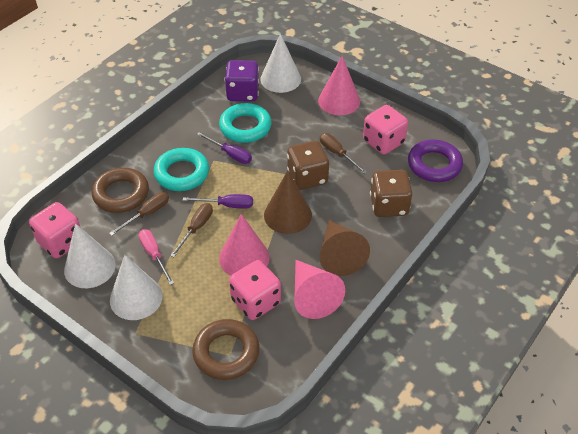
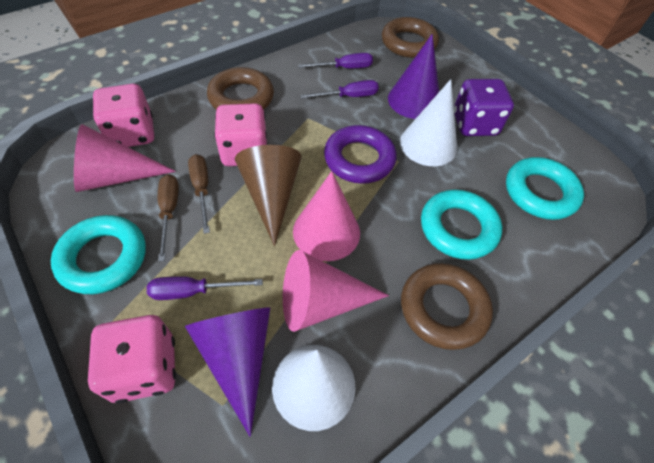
brown cone: [264,170,312,234] [319,220,370,276] = 2 -> [235,145,302,246] = 1
brown dice: [287,141,329,190] [370,170,413,217] = 2 -> none = 0
brown ring: [92,168,149,213] [192,319,260,380] = 2 -> [207,67,274,110] [382,17,439,58] [401,263,493,350] = 3
brown screwdriver: [109,192,169,236] [170,203,213,257] [320,133,367,174] = 3 -> [158,174,179,261] [188,154,210,234] = 2
pink screwdriver: [139,229,174,285] = 1 -> none = 0
purple cone: none = 0 -> [185,307,270,437] [388,34,439,119] = 2
purple screwdriver: [183,194,253,209] [197,132,252,164] = 2 -> [147,276,263,300] [298,53,373,68] [300,80,379,99] = 3
turquoise ring: [154,148,209,191] [219,103,271,143] = 2 -> [51,215,146,294] [421,189,502,260] [506,157,584,220] = 3
white cone: [64,223,116,288] [110,255,163,320] [261,34,301,93] = 3 -> [272,345,356,431] [400,79,457,166] = 2

